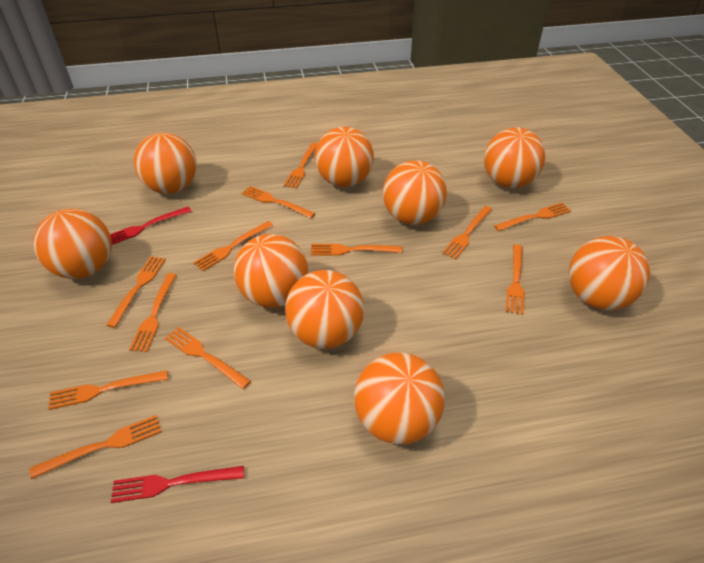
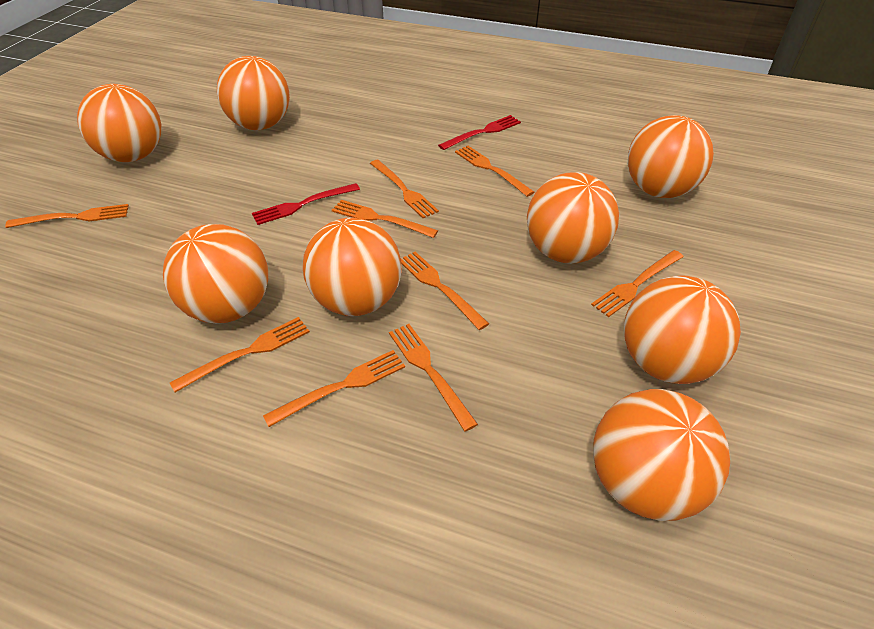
orange ball: [33,208,112,279] [134,133,197,194] [234,234,308,308] [285,270,364,349] [315,127,374,187] [354,352,445,444] [383,160,447,225] [484,127,546,188] [569,236,650,310] = 9 -> [77,84,161,162] [163,224,268,324] [217,56,290,130] [303,218,402,316] [527,172,619,264] [593,389,730,521] [624,275,741,384] [628,115,714,198] = 8
orange fork: [30,415,161,479] [48,370,168,410] [106,256,166,328] [129,273,176,352] [165,327,251,389] [193,221,273,271] [242,186,315,218] [284,143,318,189] [311,244,402,256] [442,206,492,259] [494,203,571,231] [506,244,525,315] = 12 -> [5,204,129,228] [170,317,310,393] [263,350,405,427] [332,200,438,238] [370,160,439,218] [389,324,478,432] [401,252,489,330] [455,146,534,197] [591,250,684,317] = 9

